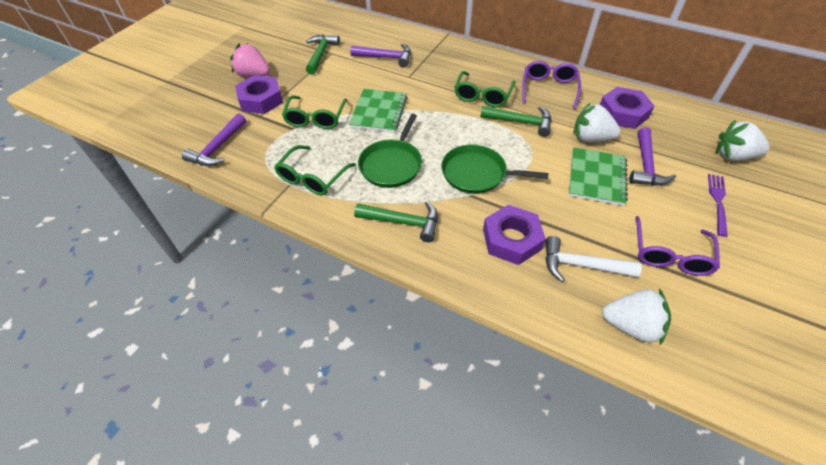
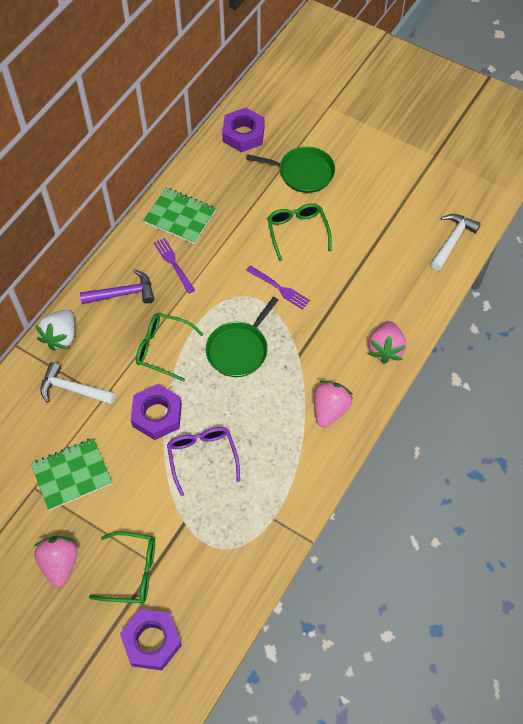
green hammer: [306,34,340,75] [354,201,438,242] [481,106,552,137] = 3 -> none = 0
pink strawberry: [230,43,270,78] = 1 -> [34,536,78,588] [314,381,353,427] [368,321,407,364] = 3
purple fork: [708,174,728,237] = 1 -> [154,238,195,294] [246,265,310,310] = 2
purple glasses: [522,61,581,109] [635,216,720,276] = 2 -> [167,427,240,496] = 1
purple hammer: [182,114,246,166] [350,43,411,67] [629,127,676,186] = 3 -> [80,269,155,304] = 1
white hammer: [545,236,642,282] = 1 -> [40,362,116,405] [430,214,481,271] = 2
white strawberry: [574,103,621,142] [602,288,671,345] [716,120,769,161] = 3 -> [36,310,75,351] = 1

